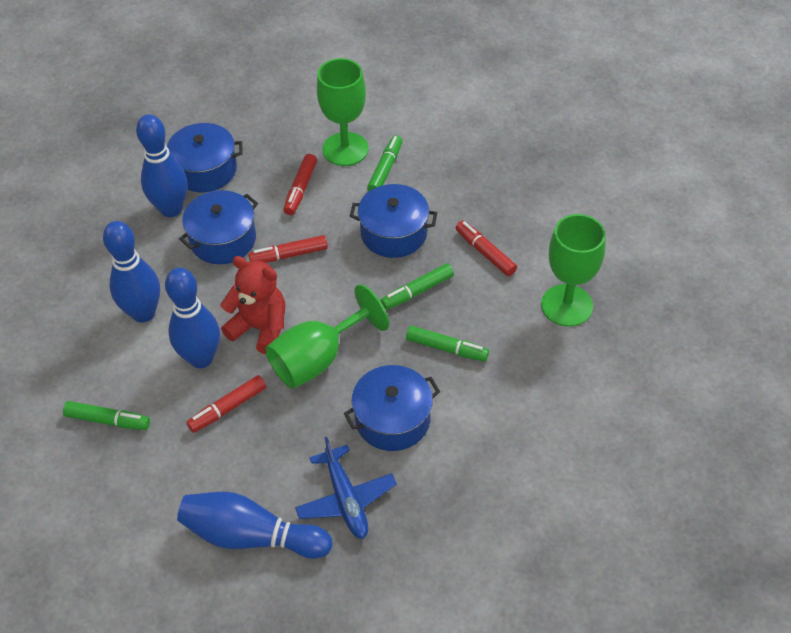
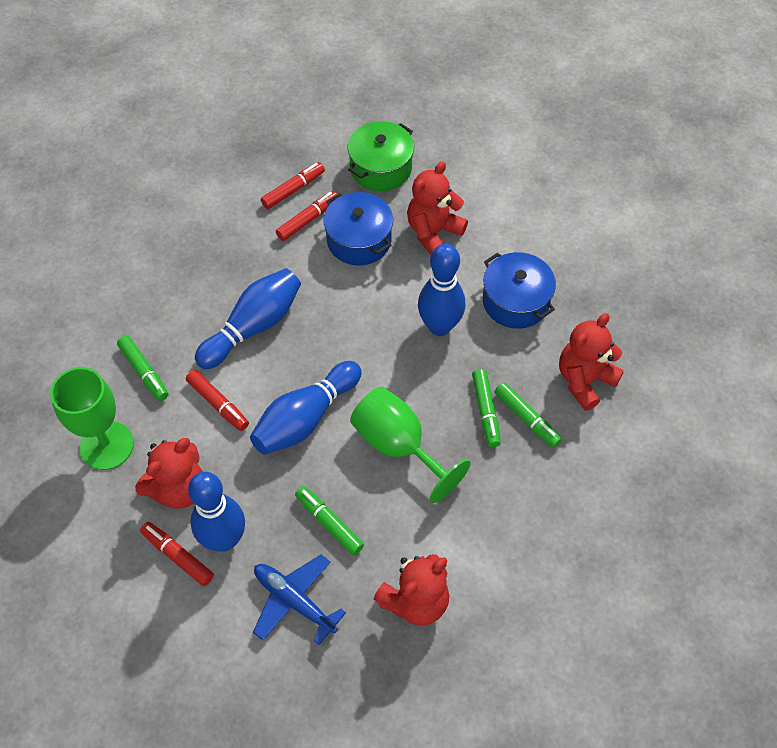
blue pot: [167,123,243,192] [179,190,258,264] [344,365,440,451] [350,184,437,258] = 4 -> [323,192,393,265] [483,252,556,329] = 2
green goblet: [265,284,389,389] [317,58,369,166] [541,214,606,327] = 3 -> [50,367,134,470] [350,387,471,503] = 2
green pot: none = 0 -> [348,121,414,191] = 1
red teddy bear: [220,256,285,354] = 1 -> [135,438,203,509] [374,554,449,626] [407,161,468,255] [559,313,624,411] = 4

